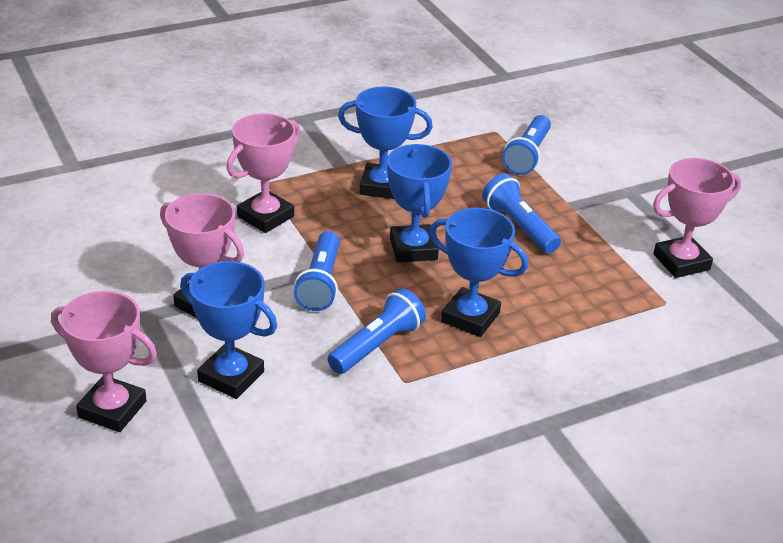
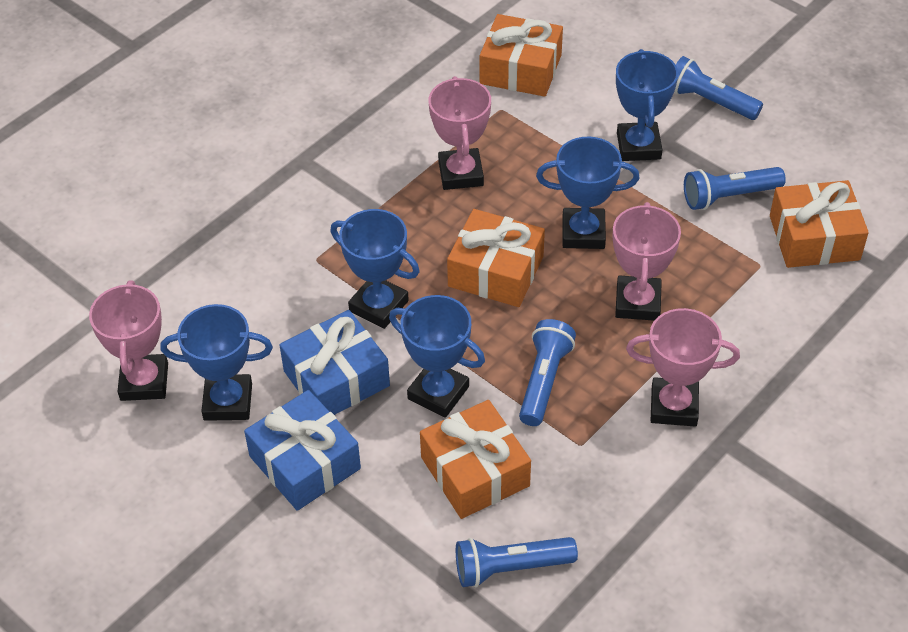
blue gift: none = 0 -> [244,390,361,511] [280,310,390,415] = 2
blue trophy: [180,261,277,399] [338,87,433,199] [387,144,452,263] [429,208,528,337] = 4 -> [160,304,273,421] [331,209,420,329] [389,295,485,418] [536,136,640,249] [616,49,678,161] = 5
orange gift: none = 0 -> [420,400,531,519] [447,209,545,307] [480,14,563,97] [770,180,869,268] = 4

